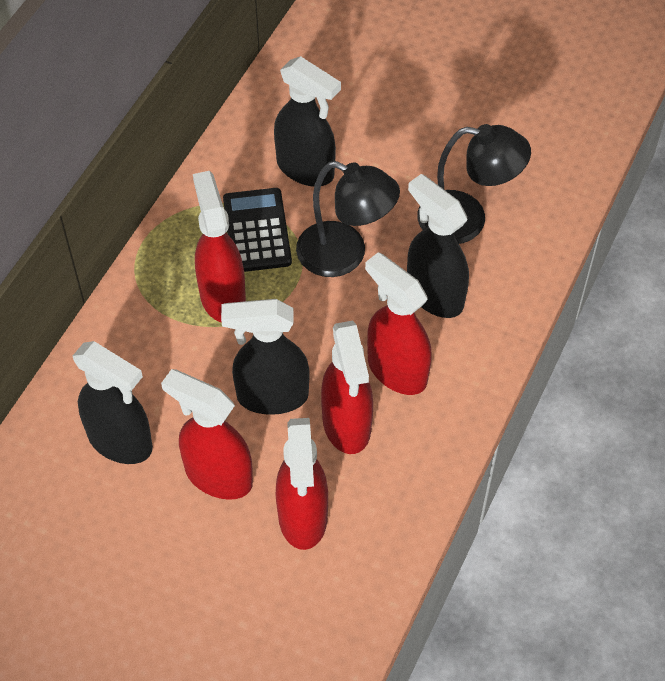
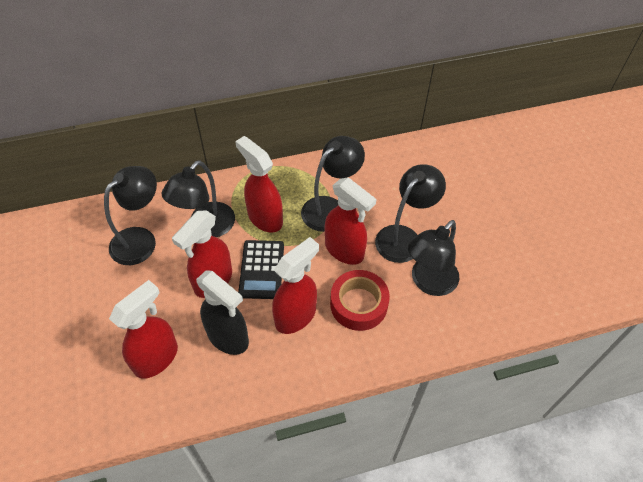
black lamp: [296,161,400,277] [417,124,531,244] = 2 -> [104,166,157,265] [162,160,235,237] [301,136,365,232] [375,164,446,263] [408,220,459,296] = 5
black spray bottle: [73,341,153,464] [221,299,310,415] [274,56,341,186] [407,174,469,318] = 4 -> [196,270,249,355] = 1
red tape: none = 0 -> [330,270,390,331] = 1

